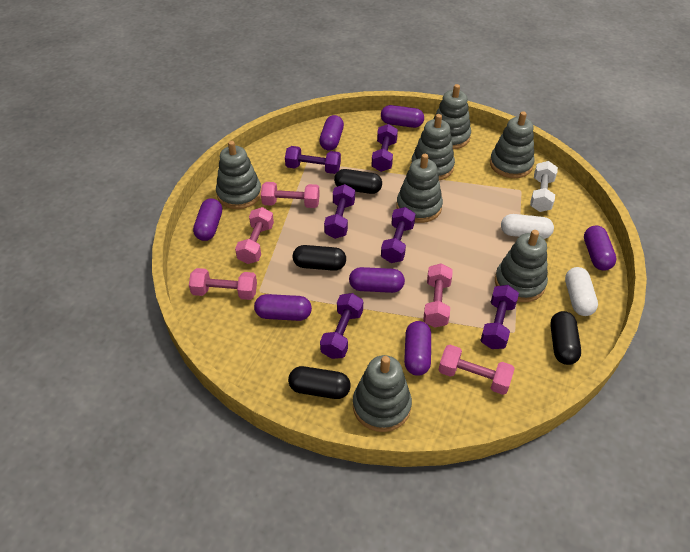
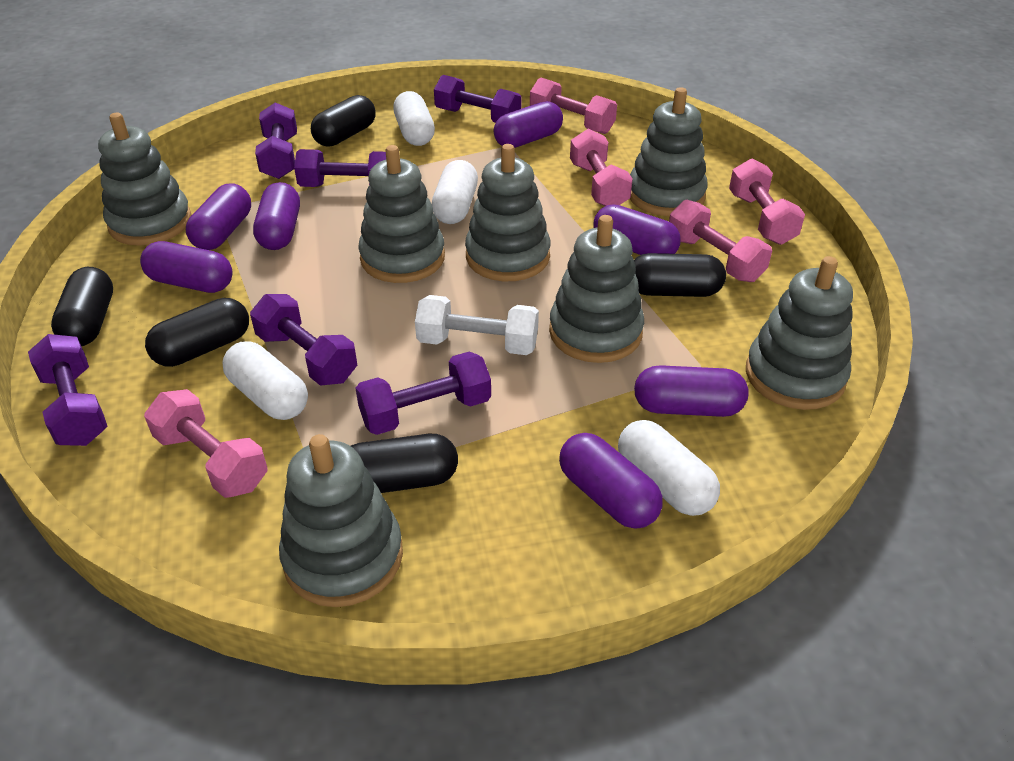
black capsule: [288,366,351,399] [293,245,346,271] [334,169,382,194] [550,311,581,365] = 4 -> [51,267,113,346] [145,298,249,367] [311,95,376,147] [351,434,458,493] [634,253,726,297] = 5
white capsule: [501,214,554,239] [565,267,598,316] = 2 -> [222,341,308,420] [393,91,435,146] [432,160,478,224] [618,420,720,516] = 4

